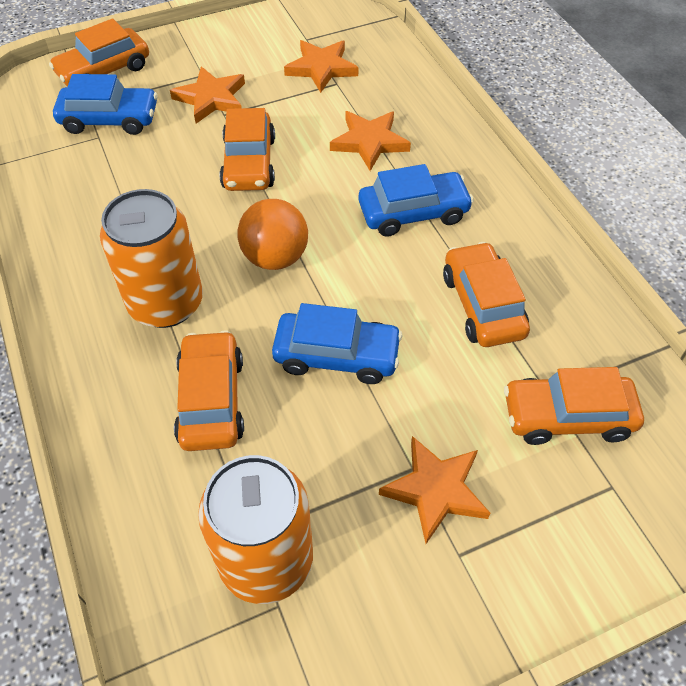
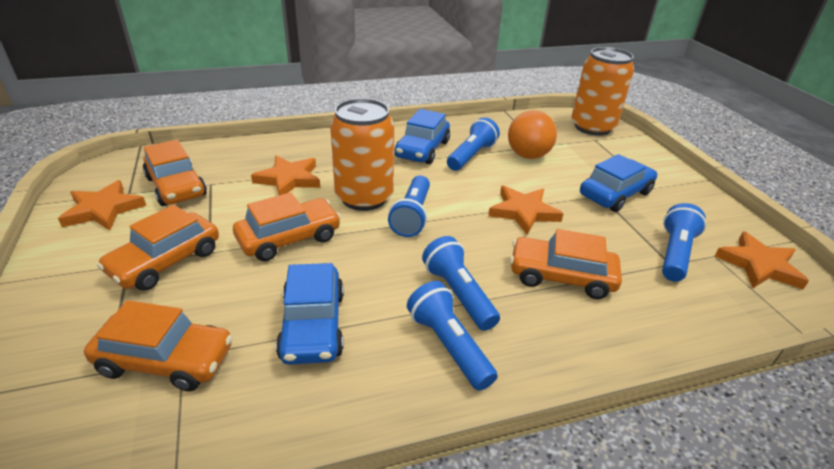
blue flashlight: none = 0 -> [388,175,430,237] [407,281,498,391] [422,236,500,331] [447,117,500,171] [662,203,706,282] = 5

